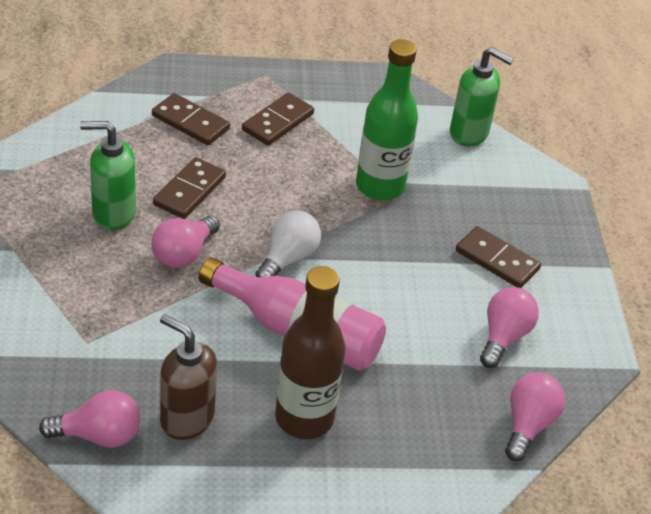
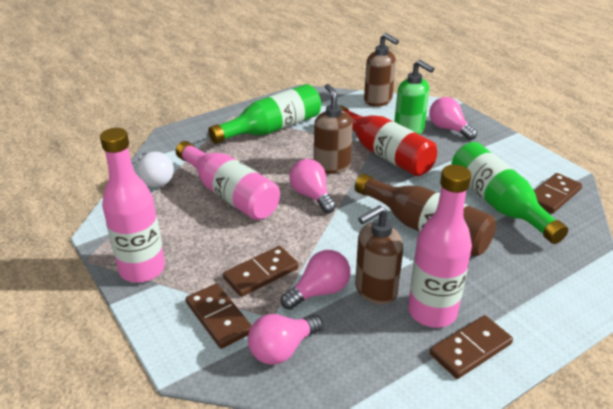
brown soap dispenser: [160,314,217,440] = 1 -> [314,84,353,174] [355,205,403,305] [364,33,399,107] = 3
green bottle: [356,39,418,200] = 1 -> [208,84,321,144] [451,142,568,244] = 2
green soap dispenser: [80,121,136,230] [450,47,514,146] = 2 -> [394,60,434,135] = 1
pink bottle: [199,257,386,371] = 1 -> [100,128,165,283] [175,141,280,220] [408,165,472,328] = 3
red bottle: none = 0 -> [339,105,437,176] = 1

